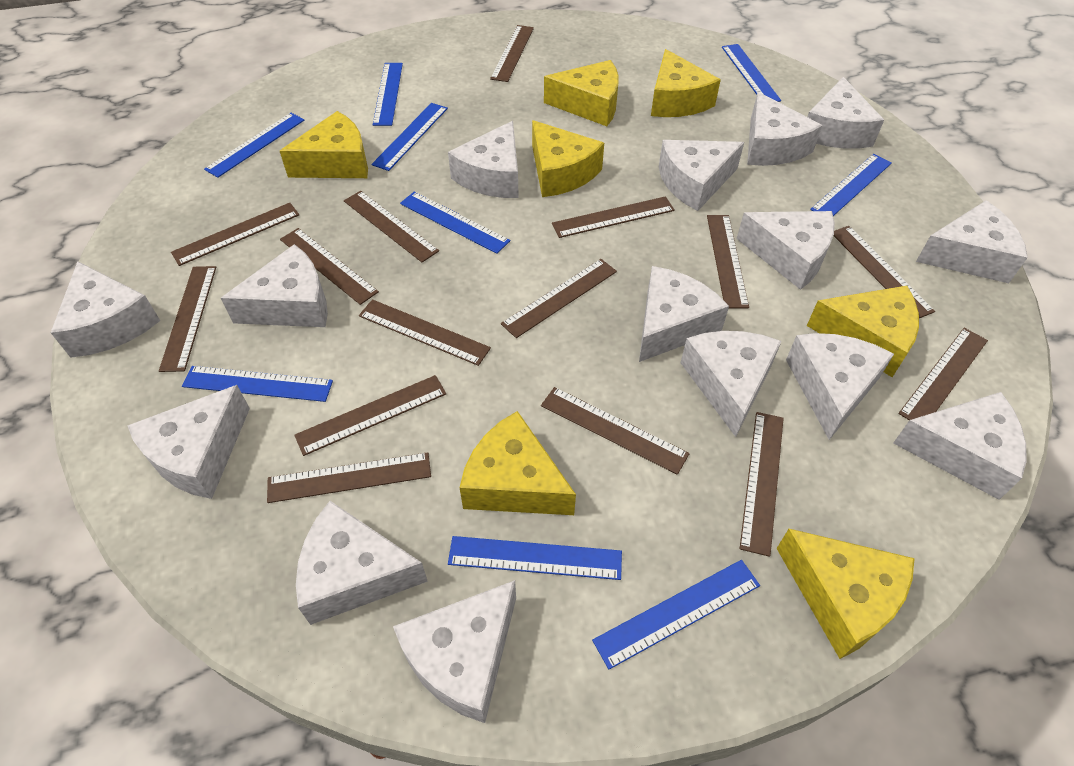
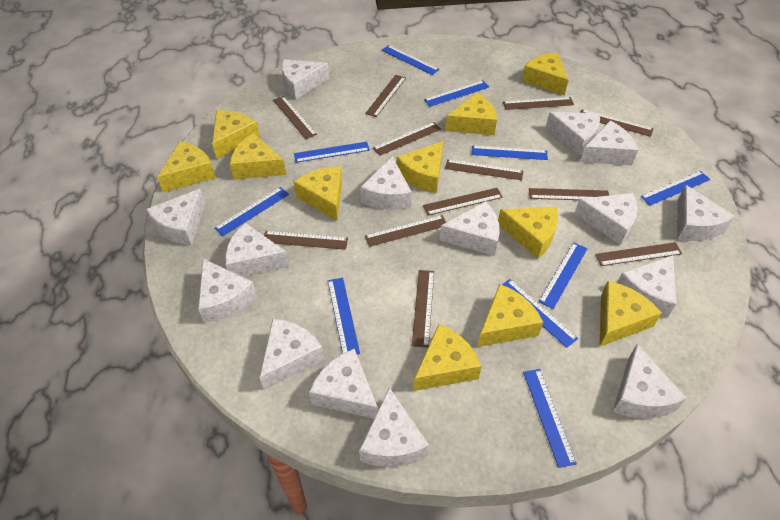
blue ruler: [182,366,333,402] [204,113,305,178] [372,103,448,171] [373,63,403,126] [400,192,510,254] [448,536,622,580] [592,560,760,669] [722,44,781,102] [810,154,892,216] = 9 -> [214,187,289,236] [294,142,370,163] [328,278,360,354] [382,45,439,75] [424,80,489,107] [472,146,548,160] [502,279,578,348] [523,369,577,468] [539,242,588,309] [641,171,710,206] = 10
brown ruler: [159,266,216,372] [171,203,299,266] [267,452,431,503] [280,228,379,305] [294,375,446,456] [344,191,439,262] [359,299,491,366] [490,25,534,82] [501,259,617,338] [541,387,690,475] [552,196,675,238] [707,215,749,308] [740,412,784,557] [834,226,935,318] [898,328,988,420] = 15 -> [264,231,348,250] [273,96,317,139] [365,75,406,117] [365,215,446,247] [373,122,441,156] [412,270,434,348] [423,188,503,216] [445,159,523,180] [503,97,574,110] [529,188,609,200] [581,109,653,137] [595,242,682,266] = 12
yellow cheese: [280,111,368,178] [460,411,576,515] [532,120,604,197] [544,60,619,126] [651,49,721,117] [776,529,915,659] [807,286,919,377] = 7 -> [157,141,216,192] [212,110,260,159] [230,133,286,179] [294,166,342,221] [396,141,443,193] [413,324,482,391] [445,93,497,135] [477,284,543,347] [498,207,558,259] [522,52,569,96] [600,281,662,346] = 11

